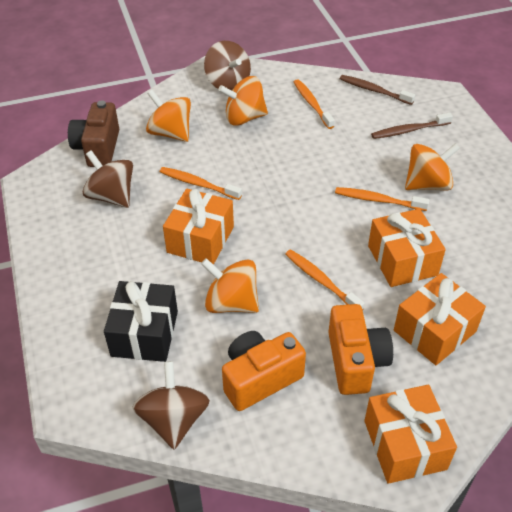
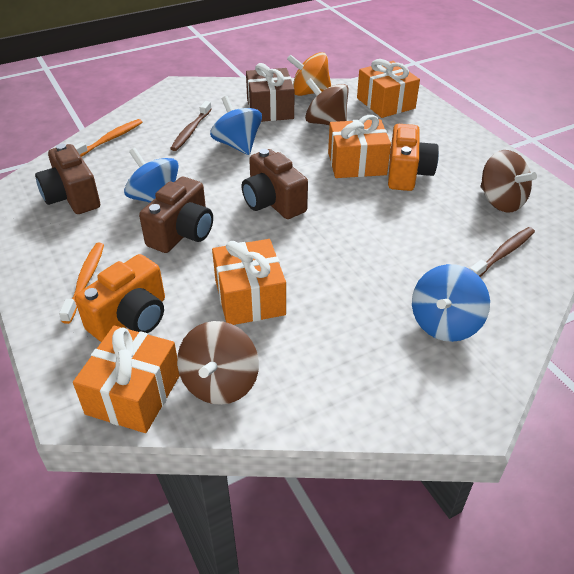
black gift: [104,281,178,362] = 1 -> none = 0
blue spinning top: none = 0 -> [124,148,179,203] [210,96,262,155] [412,264,490,342] = 3
brown camera: [68,101,119,167] = 1 -> [35,144,100,214] [139,177,213,253] [242,149,308,219] = 3
brown gift: none = 0 -> [246,63,294,122] = 1
orange spinning top: [146,90,191,142] [201,258,259,313] [218,76,268,126] [405,143,460,190] = 4 -> [287,52,331,96] = 1
orange toothbrush: [160,167,242,200] [285,249,365,310] [294,79,335,129] [335,187,430,211] = 4 -> [59,243,104,324] [74,119,142,157] = 2

